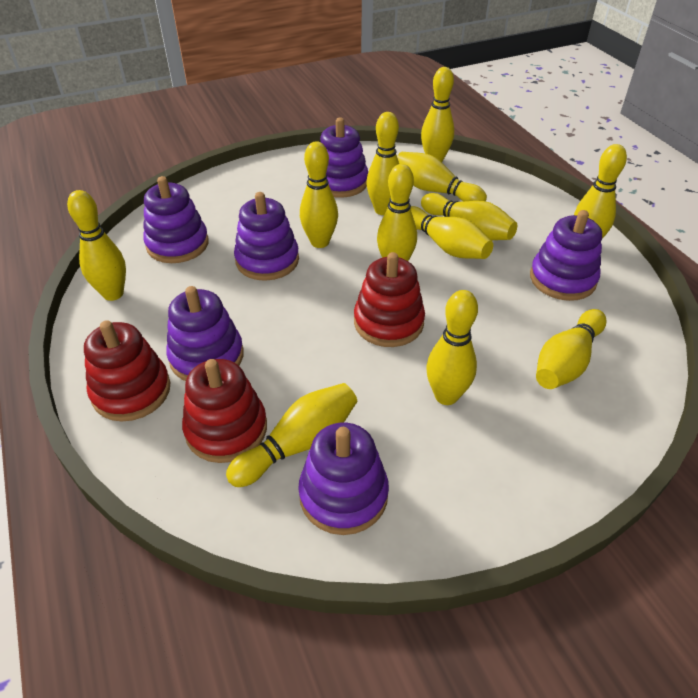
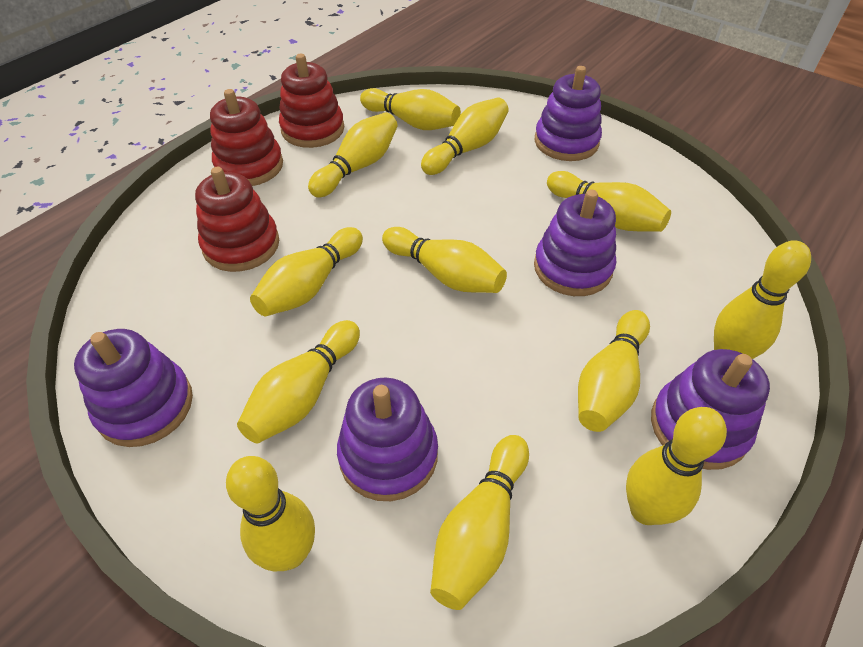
purple stacking toy: [143,176,209,263] [166,286,244,381] [234,192,299,281] [298,423,389,535] [320,118,368,198] [530,210,602,301] = 6 -> [74,329,193,447] [337,378,438,501] [534,189,616,296] [535,66,602,161] [651,349,770,470] = 5

